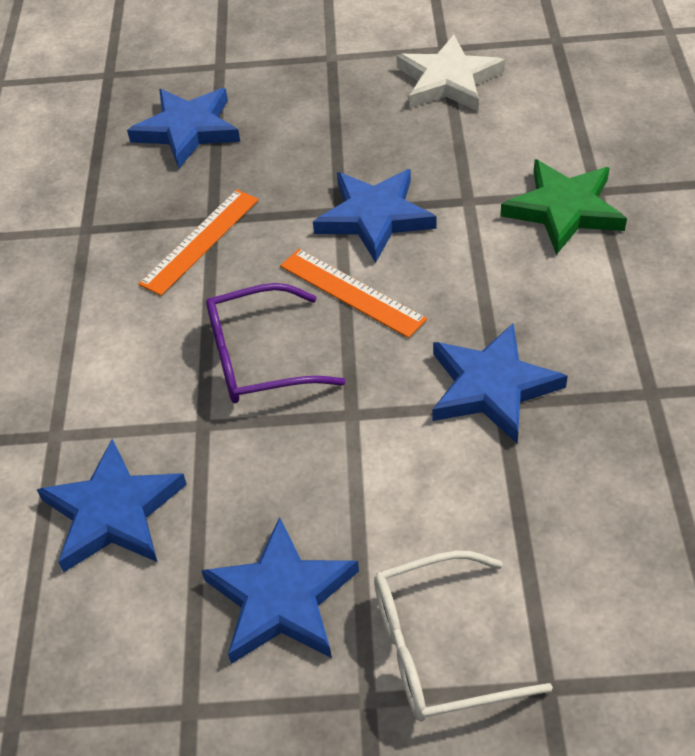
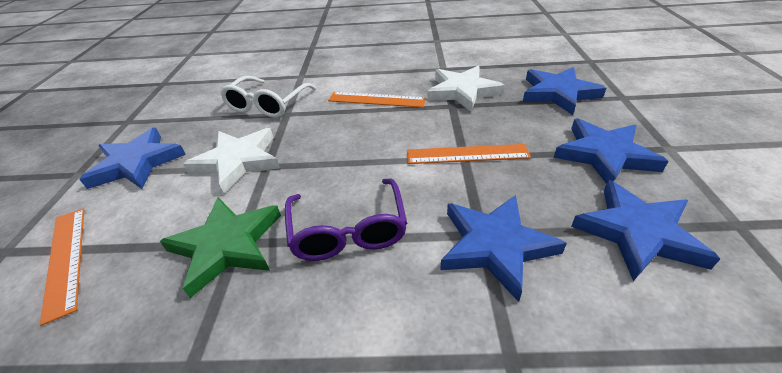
orange ruler: [139,190,259,296] [280,249,427,338] = 2 -> [40,208,84,326] [328,92,426,108] [407,144,531,164] = 3
white star: [396,35,505,111] = 1 -> [183,128,280,194] [427,66,505,112] = 2

